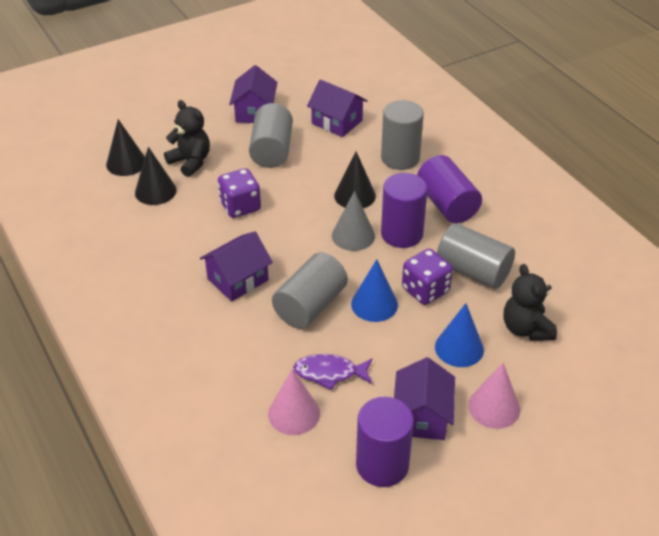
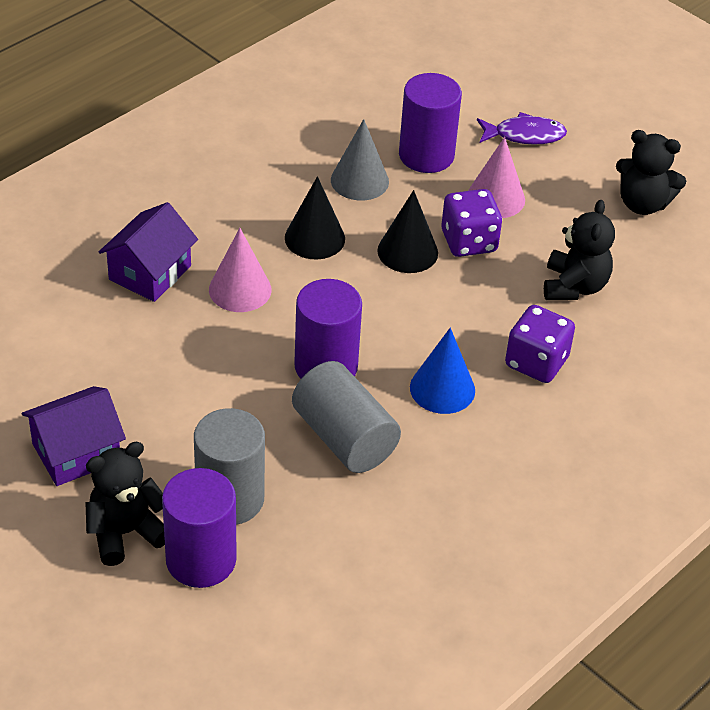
black cone: [106,119,145,176] [135,147,177,205] [334,151,376,208] = 3 -> [285,176,345,259] [377,190,438,273] = 2
black teddy bear: [164,100,210,177] [504,264,557,341] = 2 -> [85,442,165,566] [544,200,615,300] [616,130,686,215] = 3
blue cone: [351,259,398,322] [435,303,484,367] = 2 -> [410,328,475,414] = 1
grey cylinder: [249,103,293,168] [272,252,348,329] [381,100,424,170] [437,223,515,289] = 4 -> [194,408,265,525] [292,361,401,473] = 2
purple house: [200,231,273,302] [229,65,277,123] [307,80,367,137] [394,357,455,440] = 4 -> [22,386,126,486] [99,202,198,302] = 2

